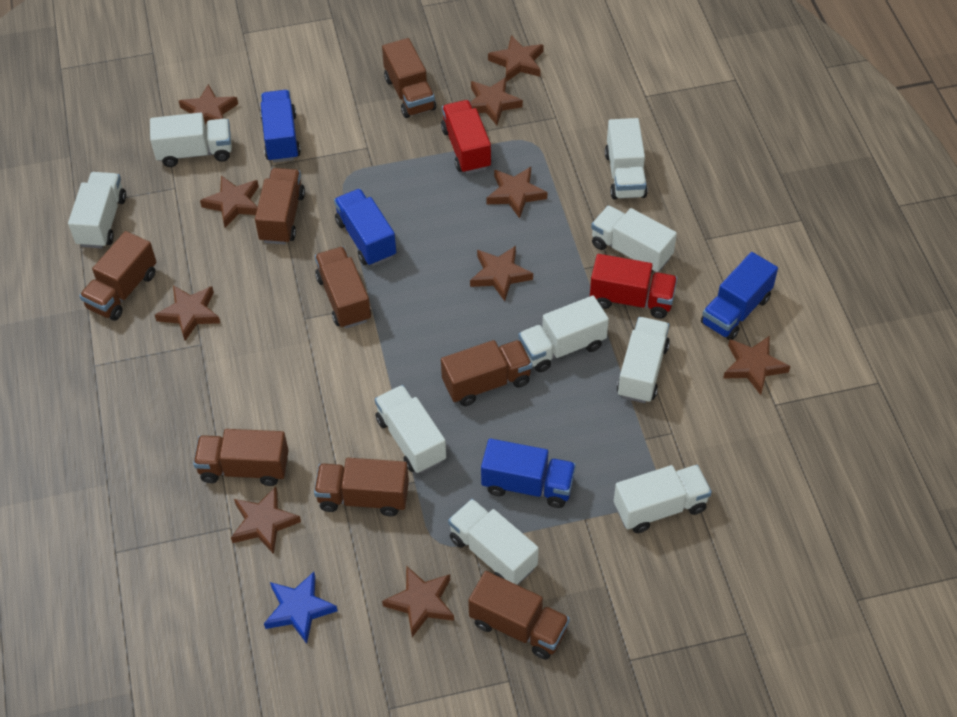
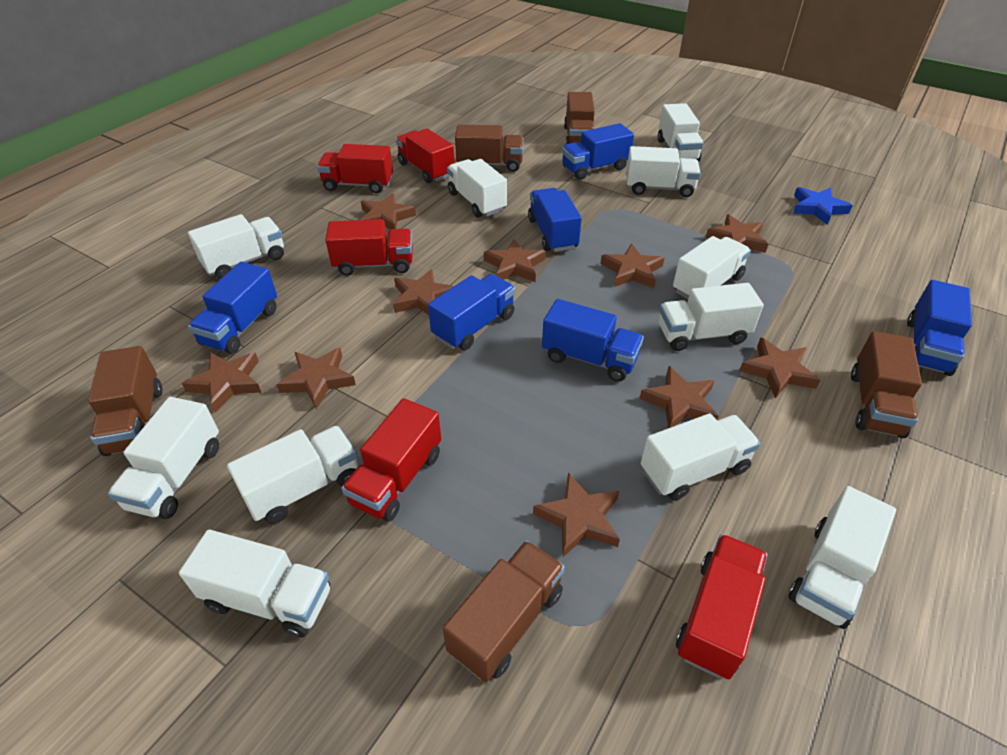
blue truck: [260,90,301,163] [334,189,396,266] [481,438,576,508] [701,252,778,340] = 4 -> [188,262,277,354] [428,274,515,350] [528,188,582,252] [542,299,644,382] [562,123,634,180] [907,280,972,376] = 6
brown truck: [79,231,156,321] [193,429,289,486] [255,168,305,244] [314,458,409,516] [315,247,371,328] [382,38,436,118] [441,340,532,406] [468,571,570,660] = 8 -> [88,346,162,456] [443,540,565,682] [455,125,523,172] [564,92,595,145] [851,331,922,439] = 5
red truck: [441,100,491,174] [590,254,677,319] = 2 -> [317,144,393,193] [325,219,413,276] [342,398,441,522] [396,128,455,183] [676,534,768,679] = 5
white truck: [68,172,126,248] [150,113,232,167] [375,385,446,473] [448,499,539,585] [519,296,609,372] [591,206,677,273] [605,118,648,200] [614,465,712,533] [617,317,670,403] = 9 -> [108,397,219,519] [179,530,330,637] [188,214,284,279] [227,426,358,524] [447,159,507,218] [626,146,701,197] [641,413,760,500] [658,103,704,162] [659,283,764,351] [673,236,751,299] [788,486,896,629] = 11

